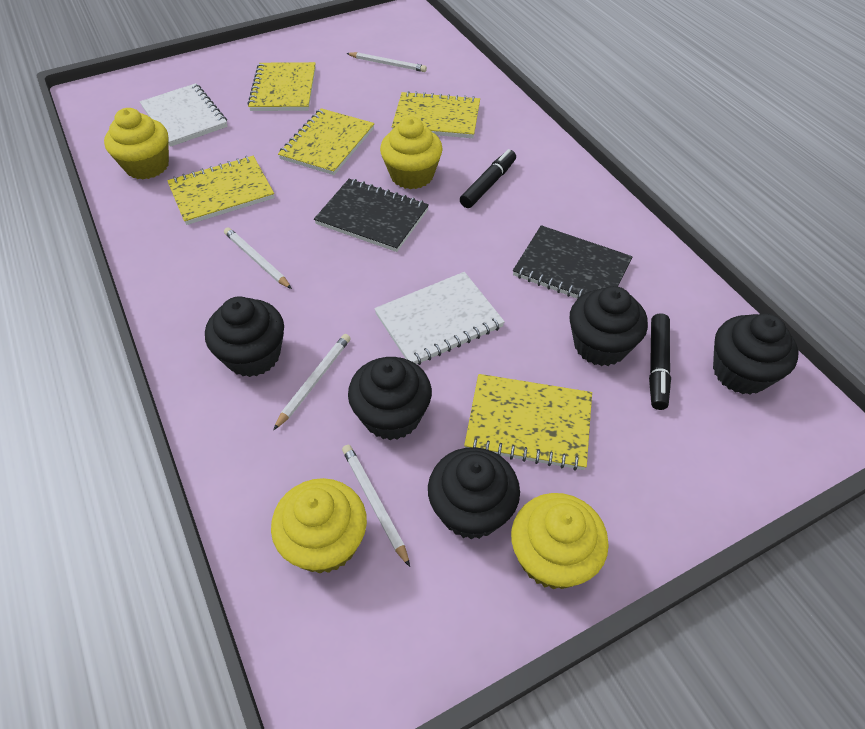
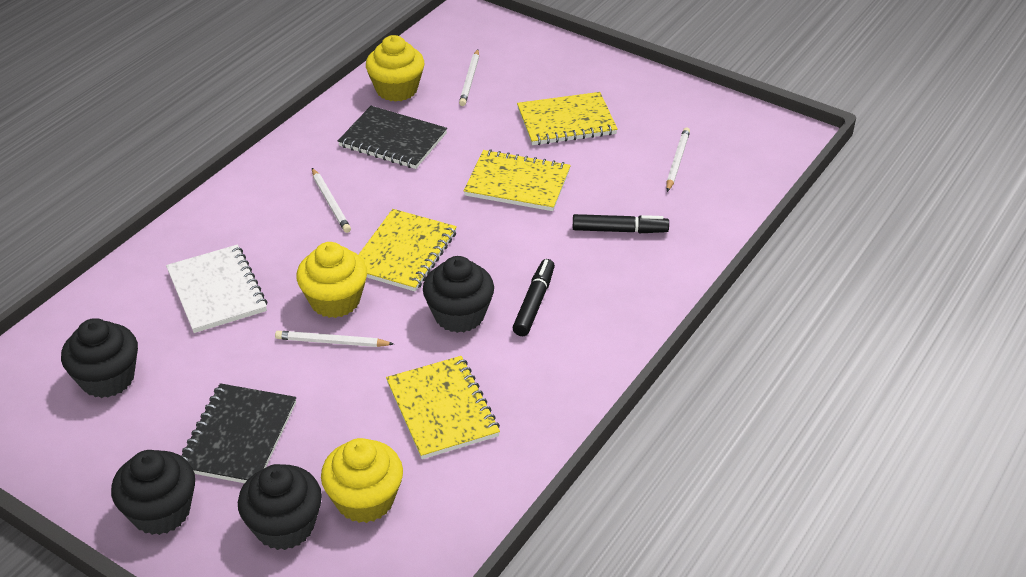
black cupcake: [205,296,284,377] [348,357,432,440] [428,447,520,539] [570,286,648,366] [713,313,799,395] = 5 -> [61,318,138,398] [111,450,195,535] [238,464,322,550] [423,256,494,333] = 4
white notebook: [140,83,228,147] [374,272,505,365] = 2 -> [166,245,267,333] = 1
yellow cupcake: [104,108,169,179] [271,478,367,574] [380,117,443,189] [511,493,609,589] = 4 -> [296,242,367,318] [321,438,403,523] [366,35,424,102] = 3
yellow notebook: [167,156,275,225] [247,62,316,111] [278,108,374,175] [392,91,480,138] [464,374,592,471] = 5 -> [358,209,457,291] [386,356,500,459] [464,149,571,211] [517,92,618,145] = 4

